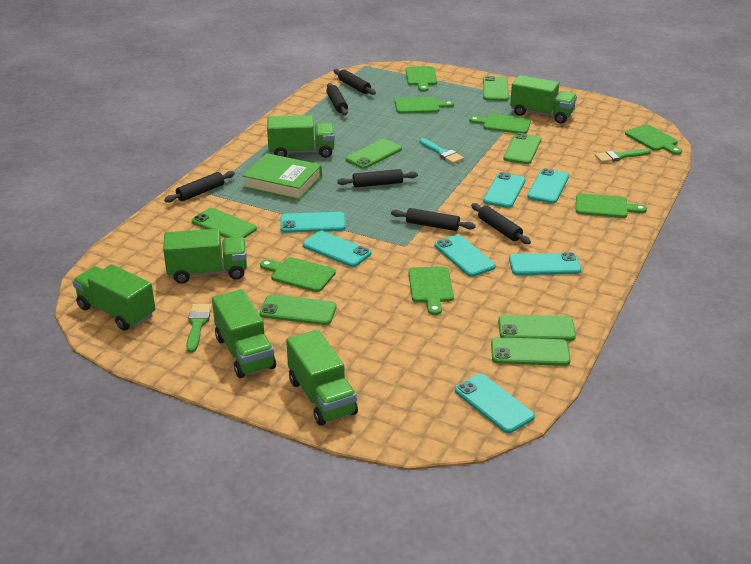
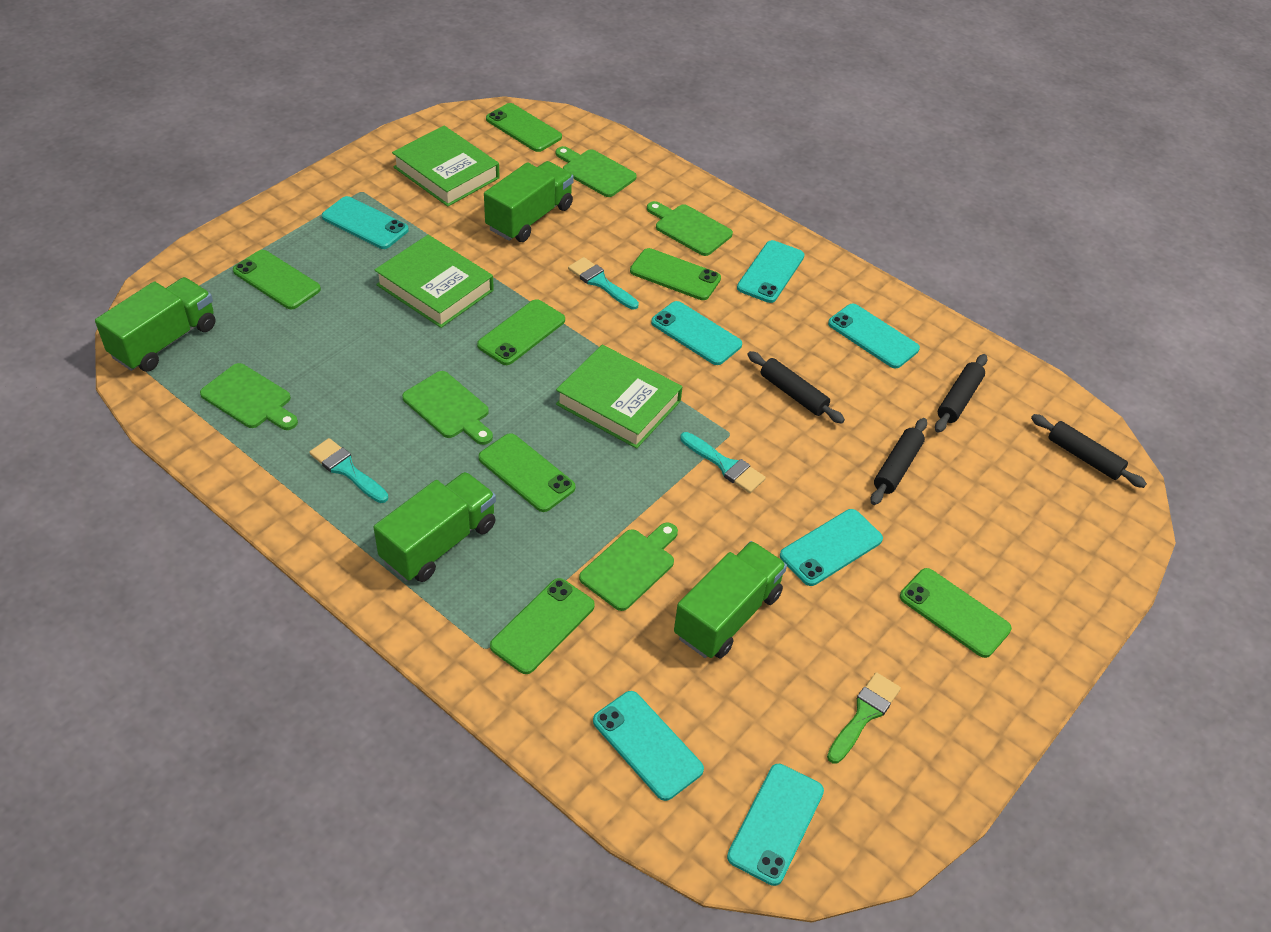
black rolling pin: [164,171,235,203] [326,83,348,115] [334,69,376,95] [337,169,418,188] [391,208,476,231] [471,203,531,244] = 6 -> [748,351,845,424] [871,418,927,505] [935,354,987,433] [1031,414,1147,488] = 4
green book: [242,153,322,200] = 1 -> [375,235,494,328] [392,126,500,207] [556,345,682,449] = 3
green brush: [186,304,212,353] [595,149,651,163] = 2 -> [827,672,901,764] = 1
green cutting board: [260,257,336,292] [395,97,454,114] [406,66,437,92] [408,266,454,315] [469,114,531,134] [576,193,647,218] [625,124,682,155] = 7 -> [200,363,298,430] [402,371,493,445] [556,146,637,197] [579,523,678,611] [647,201,733,256] = 5
green truck: [72,264,156,331] [163,229,247,284] [212,289,276,378] [267,115,335,158] [286,329,358,426] [510,75,577,124] = 6 -> [95,277,216,372] [374,472,496,582] [484,161,574,242] [674,541,787,659] = 4
turquoise brush: [419,138,464,164] = 1 -> [309,438,388,503] [568,257,639,309] [680,432,766,493] = 3

